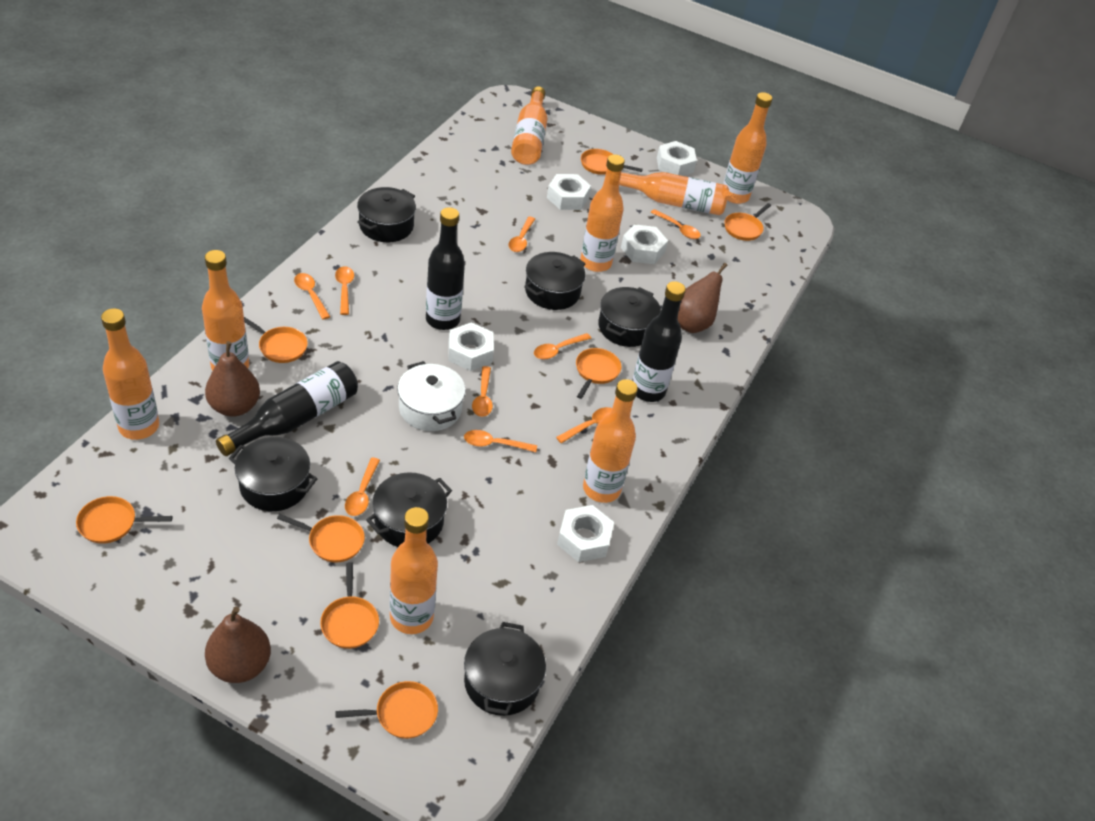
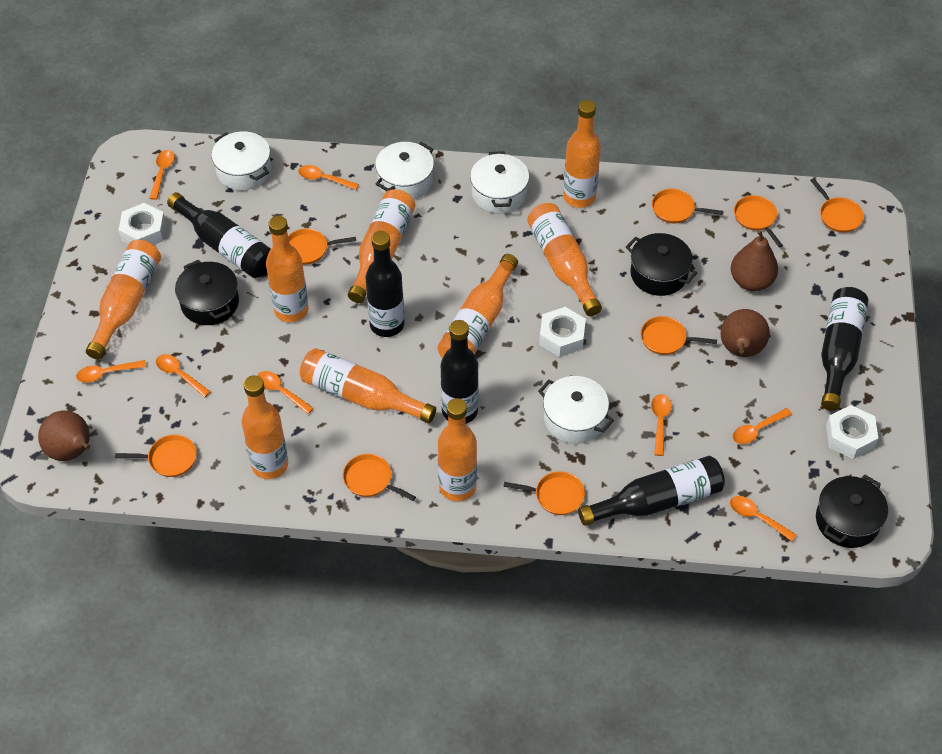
black bottle: [216,361,358,456] [426,207,465,330] [632,281,686,402] = 3 -> [167,192,271,278] [365,231,404,337] [441,320,479,424] [578,456,725,526] [821,287,868,411] = 5
black pot: [229,437,318,511] [357,187,416,242] [366,472,452,547] [464,622,546,716] [524,252,586,310] [598,287,661,347] = 6 -> [175,260,239,325] [626,233,697,296] [816,475,888,548] = 3
orange bottle: [101,308,159,440] [202,250,249,371] [390,507,438,634] [511,86,547,165] [580,154,625,272] [583,379,638,503] [619,172,729,215] [723,92,773,204] = 8 -> [86,240,161,360] [242,375,288,479] [266,216,309,322] [300,348,436,423] [348,189,415,303] [437,254,518,359] [438,398,477,501] [527,203,602,316] [563,100,601,208] = 9
orange spoon: [294,273,330,319] [335,266,354,315] [345,458,380,516] [464,430,537,452] [472,366,493,417] [509,216,535,252] [534,333,591,359] [556,407,612,443] [651,209,701,239] = 9 -> [76,360,146,383] [149,150,175,200] [156,354,211,398] [257,371,314,414] [298,165,359,190] [651,394,671,456] [730,496,797,541] [733,408,792,444] = 8
white nut: [448,322,494,371] [547,174,591,210] [557,505,614,562] [621,224,668,264] [657,141,697,176] = 5 -> [119,203,166,245] [539,307,586,357] [826,405,878,459] = 3
white pot: [397,361,466,431] = 1 -> [211,131,271,190] [375,142,434,200] [470,151,529,214] [538,376,614,444] = 4

